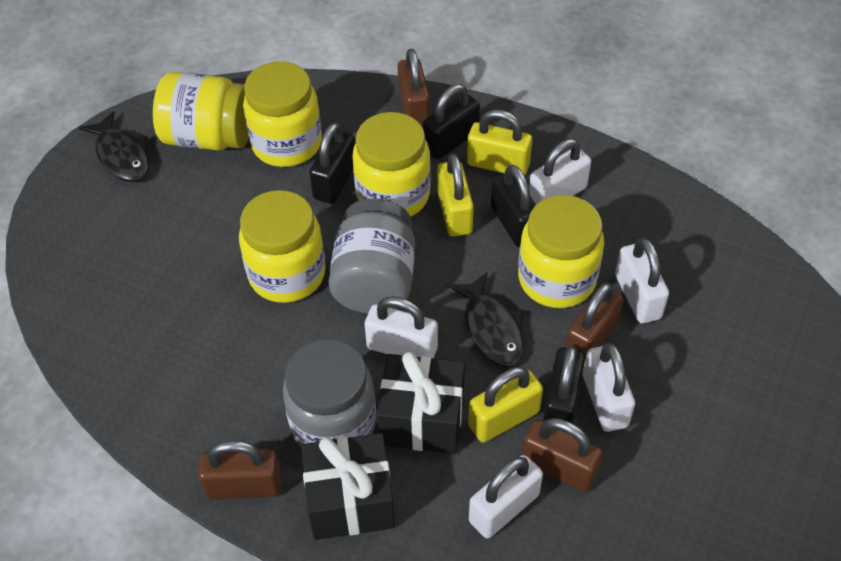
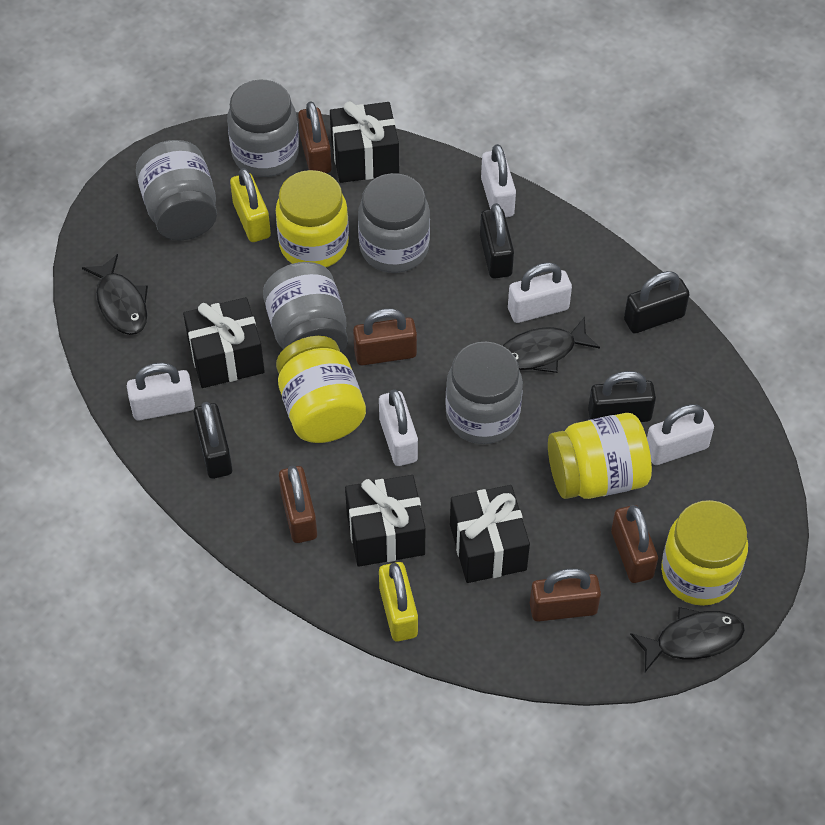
black fish: [79,111,149,182] [448,272,524,368] = 2 -> [82,254,148,335] [502,317,600,373] [630,607,745,672] = 3
black gift: [301,433,395,540] [377,352,465,454] = 2 -> [183,297,265,388] [330,101,399,183] [345,475,425,567] [450,485,530,583] = 4
brown padlock: [198,440,282,500] [398,49,430,127] [522,418,603,492] [565,283,624,364] = 4 -> [279,466,317,543] [298,101,332,173] [353,308,417,366] [530,568,601,622] [611,505,658,583] = 5
grey jar: [283,339,376,447] [328,198,415,314] = 2 -> [136,140,217,241] [227,79,299,177] [263,262,348,352] [358,173,430,273] [445,342,523,444] = 5
yellow jar: [153,72,249,150] [239,190,326,303] [243,61,322,167] [352,112,431,217] [518,195,604,308] = 5 -> [276,170,349,267] [276,336,366,443] [548,413,652,499] [661,500,748,606] = 4
yellow padlock: [437,154,474,237] [467,109,532,176] [468,367,543,443] = 3 -> [230,168,271,242] [379,562,418,642] = 2

